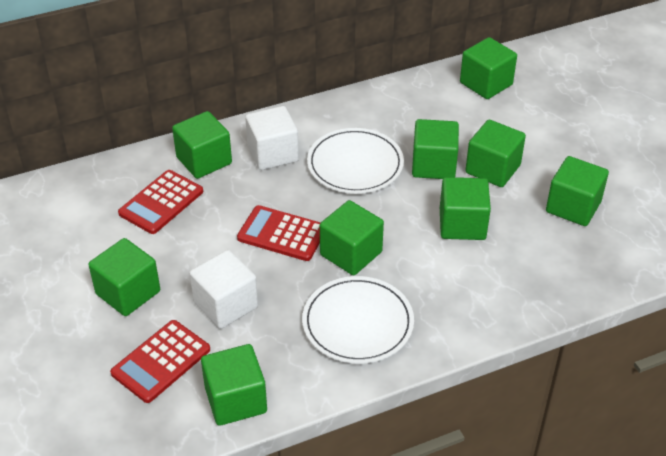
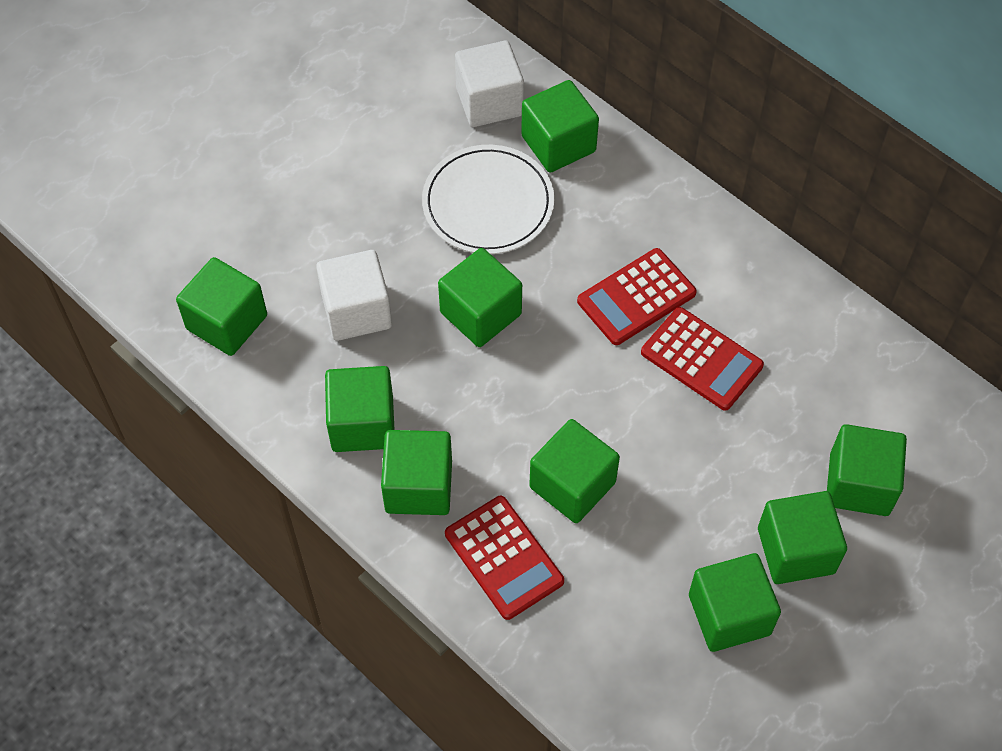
white plate: [302,276,414,364] [307,128,404,194] = 2 -> [422,145,554,254] = 1

